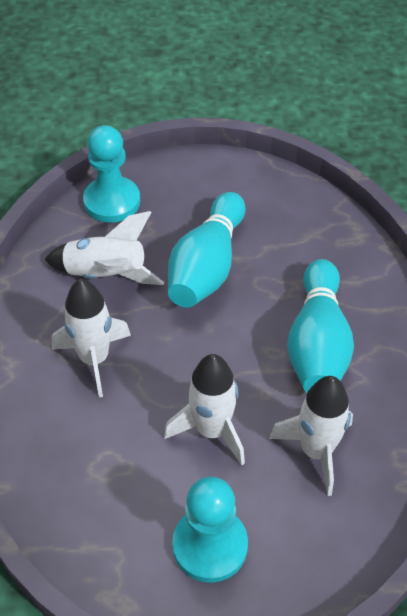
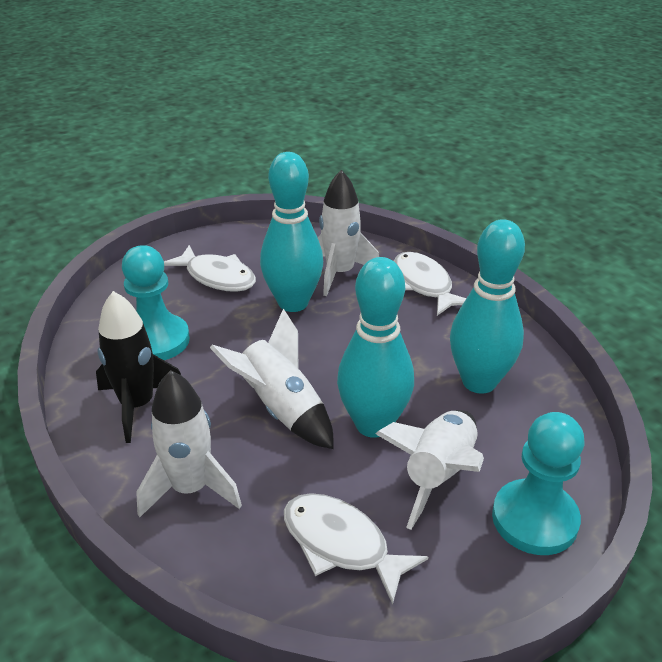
black rocket: none = 0 -> [96,291,181,443] = 1
turquoise bowling pin: [168,192,245,308] [287,259,354,393] = 2 -> [260,152,323,312] [337,257,414,438] [450,219,525,394] = 3
white fish: none = 0 -> [164,245,256,292] [284,493,428,605] [394,252,466,316] = 3

